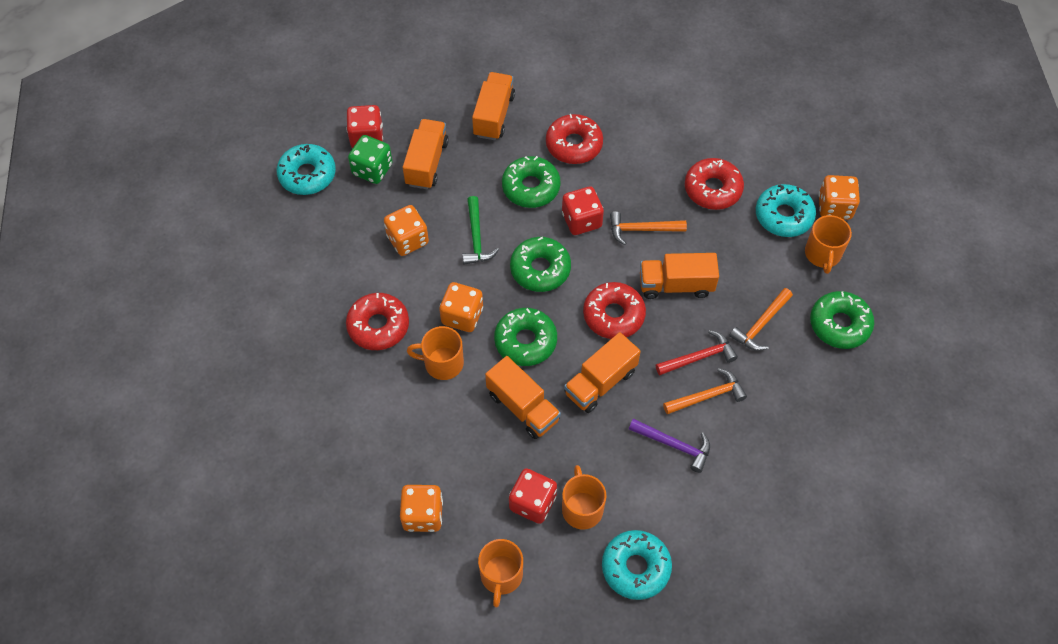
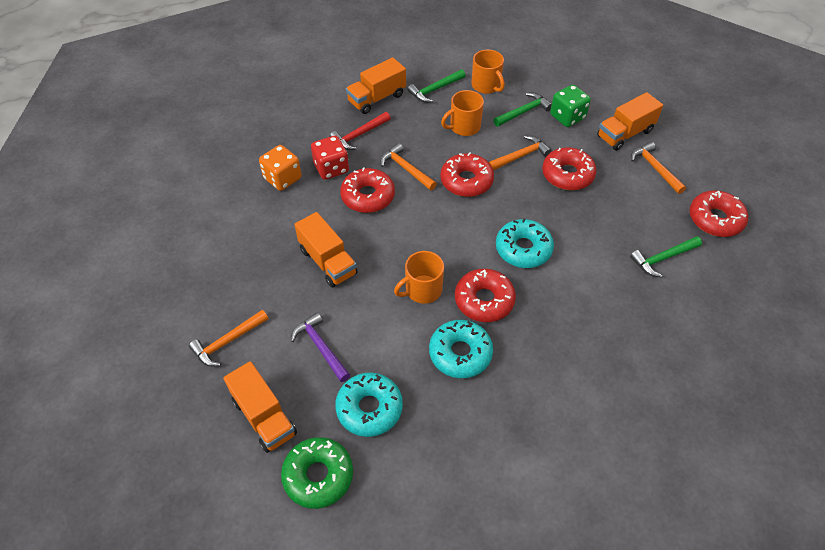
green donut: [494,308,557,366] [502,156,561,208] [510,237,571,292] [810,291,874,349] = 4 -> [281,437,353,509] = 1
green hammer: [462,196,499,264] = 1 -> [407,69,465,103] [493,93,552,127] [630,236,702,277] = 3
orange dice: [384,205,429,256] [400,485,443,532] [439,282,483,332] [818,175,860,220] = 4 -> [259,145,301,191] = 1
orange hammer: [610,211,687,245] [663,368,747,414] [729,288,793,351] = 3 -> [189,310,269,366] [380,143,437,190] [489,136,551,171] [631,142,686,194] = 4
orange mug: [407,326,464,380] [478,539,523,607] [562,465,606,530] [805,215,852,274] = 4 -> [394,251,444,304] [441,90,484,136] [471,50,505,94] = 3
orange truck: [403,119,449,189] [472,72,515,140] [485,356,561,439] [564,332,641,413] [640,253,719,299] = 5 -> [223,361,297,453] [294,212,358,287] [346,57,406,114] [597,92,663,151] = 4
red dice: [347,105,383,148] [509,469,557,524] [562,187,604,235] = 3 -> [311,136,349,180] = 1
red donut: [346,293,409,350] [546,114,603,164] [583,282,646,339] [685,158,744,210] = 4 -> [340,167,395,213] [440,152,494,197] [455,269,516,322] [542,148,596,190] [689,190,748,237] = 5

